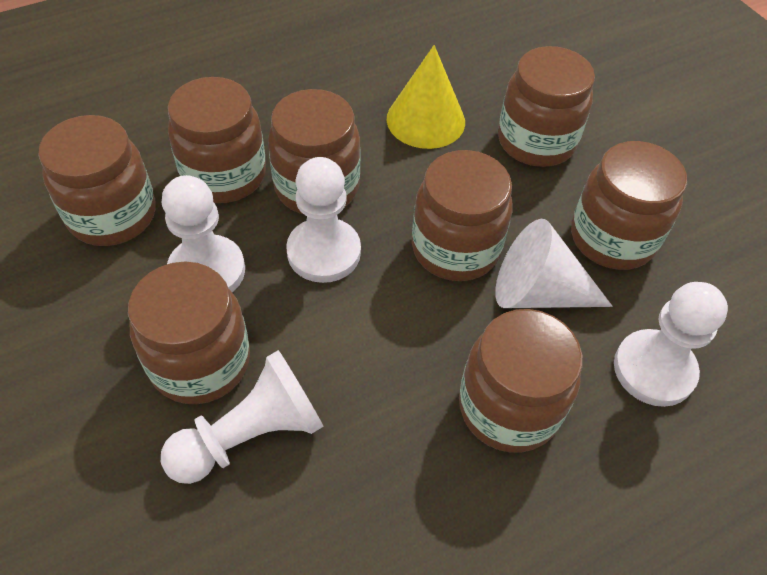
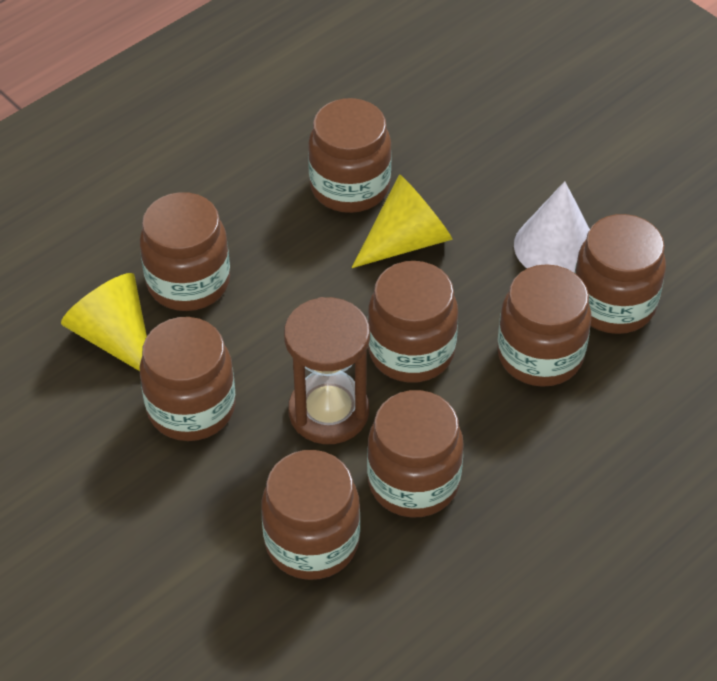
brown hourglass: none = 0 -> [284,297,370,444] = 1
white pawn: [161,350,324,484] [162,175,245,292] [286,157,361,283] [614,282,728,407] = 4 -> none = 0
yellow cone: [387,45,465,149] = 1 -> [61,273,147,371] [352,174,452,268] = 2

